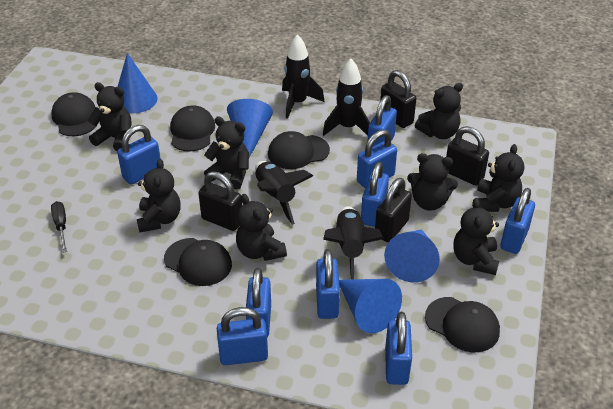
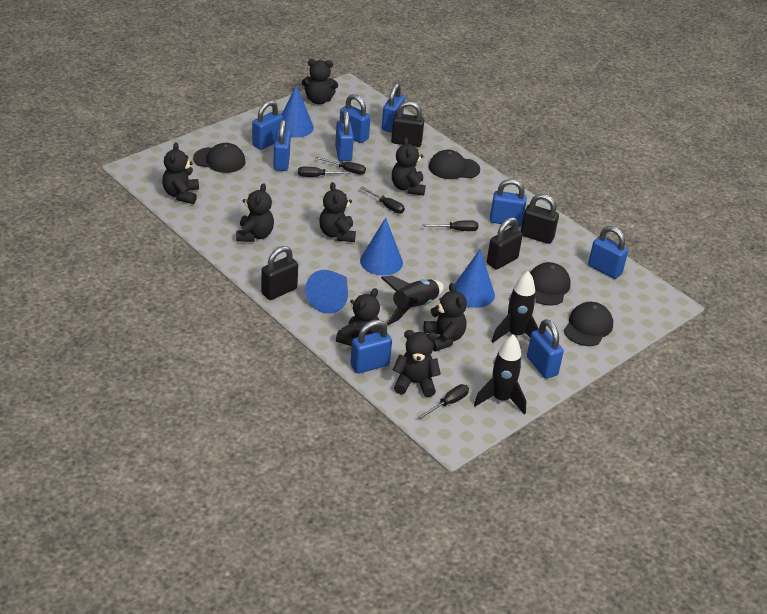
black cap: [52,92,98,136] [164,238,232,286] [170,105,215,151] [268,131,330,169] [425,297,500,353] = 5 -> [193,143,246,173] [429,150,480,179] [530,262,571,306] [564,302,613,346] = 4
black rocket: [255,161,313,225] [282,34,325,119] [323,59,370,136] [323,206,384,279] = 4 -> [381,275,444,325] [474,334,526,415] [491,271,539,343] = 3
black screwdriver: [51,201,67,253] = 1 -> [298,167,352,177] [315,156,366,175] [360,186,405,214] [419,384,469,419] [422,220,478,231] = 5

